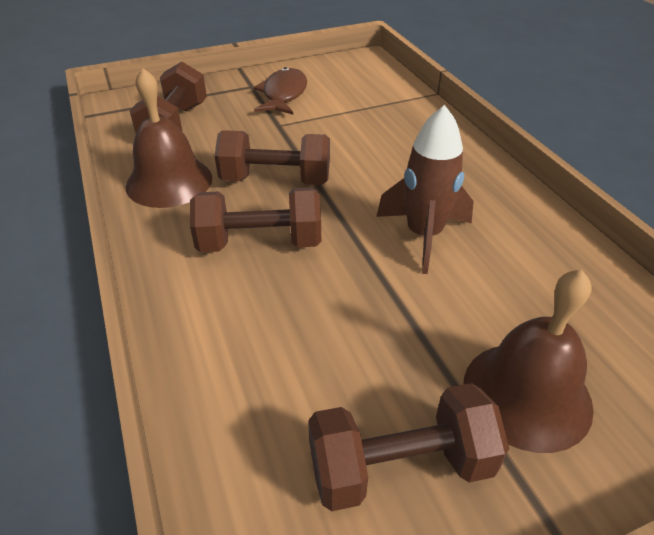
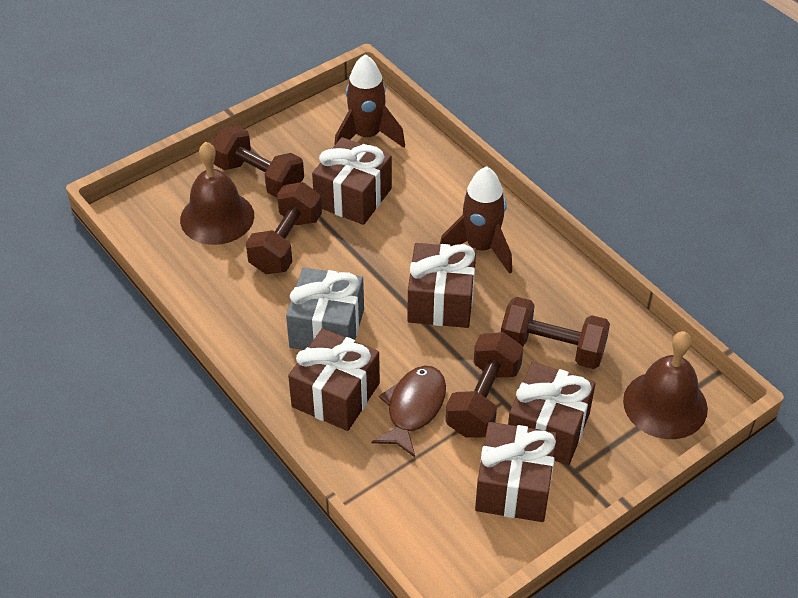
brown gift: none = 0 -> [288,328,380,431] [312,137,392,225] [407,243,476,328] [475,422,557,522] [508,362,596,465] = 5
brown rocket: [376,105,474,274] = 1 -> [334,54,405,148] [440,166,512,274] = 2
grey gift: none = 0 -> [286,267,364,350] = 1

